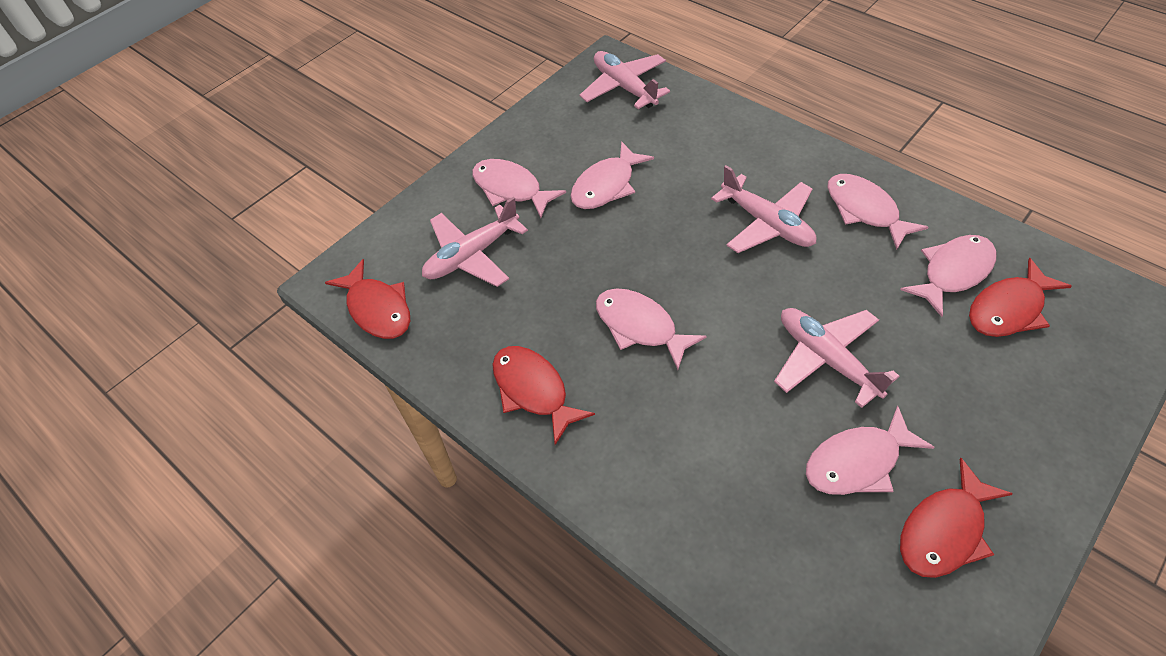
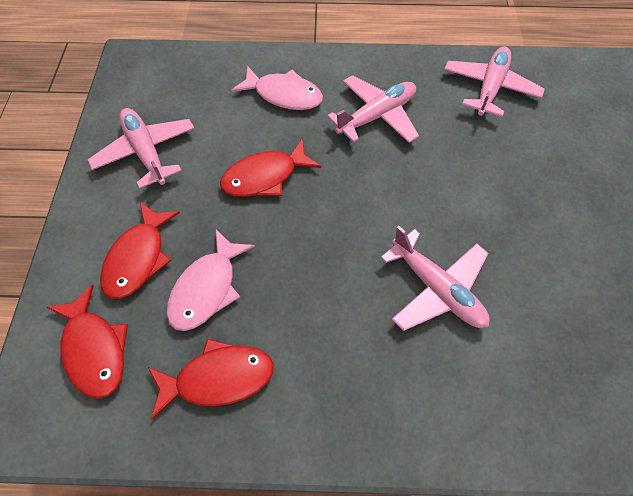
pink fish: [472,159,566,218] [571,141,654,209] [596,288,707,370] [806,406,934,495] [827,174,928,250] [900,235,996,317] = 6 -> [167,229,255,331] [231,66,323,110] = 2

